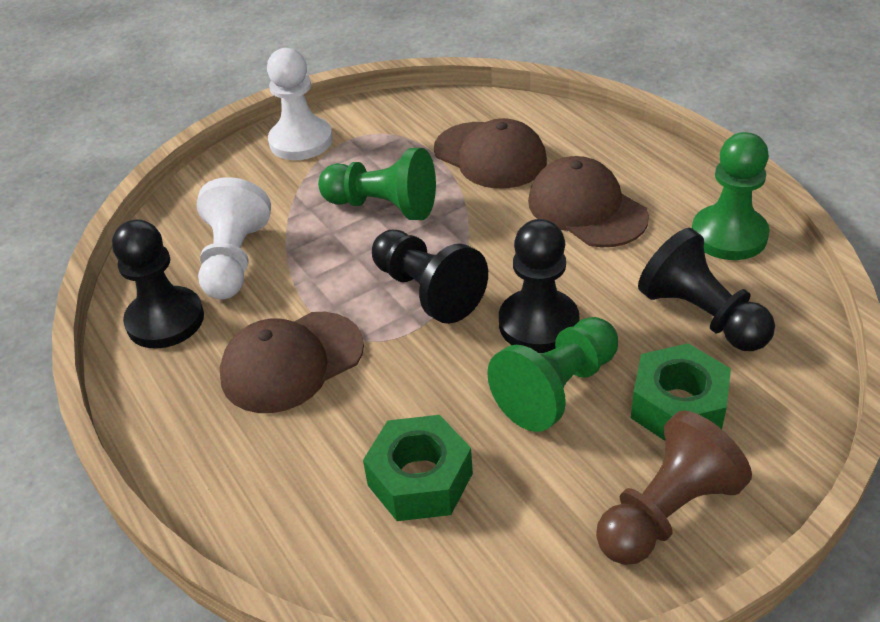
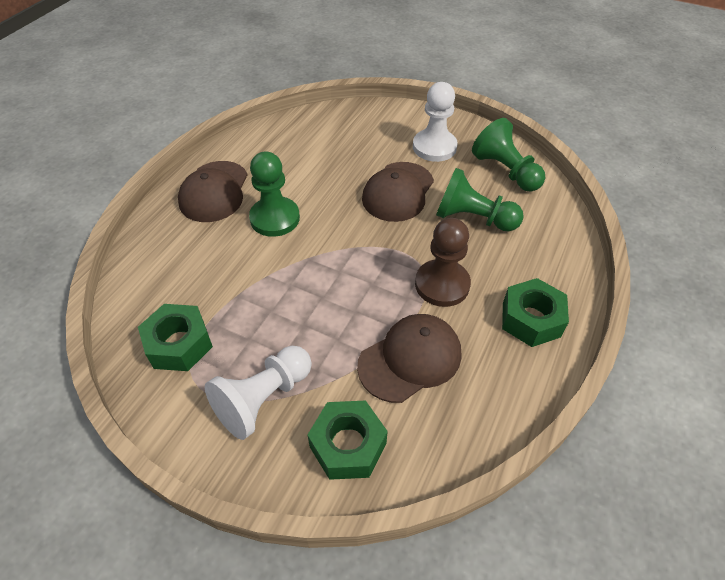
black pawn: [112,219,204,349] [372,230,488,324] [499,219,580,353] [638,228,775,351] = 4 -> none = 0
green nut: [363,415,473,521] [631,343,731,441] = 2 -> [138,304,213,371] [308,401,388,480] [502,278,569,347] = 3

